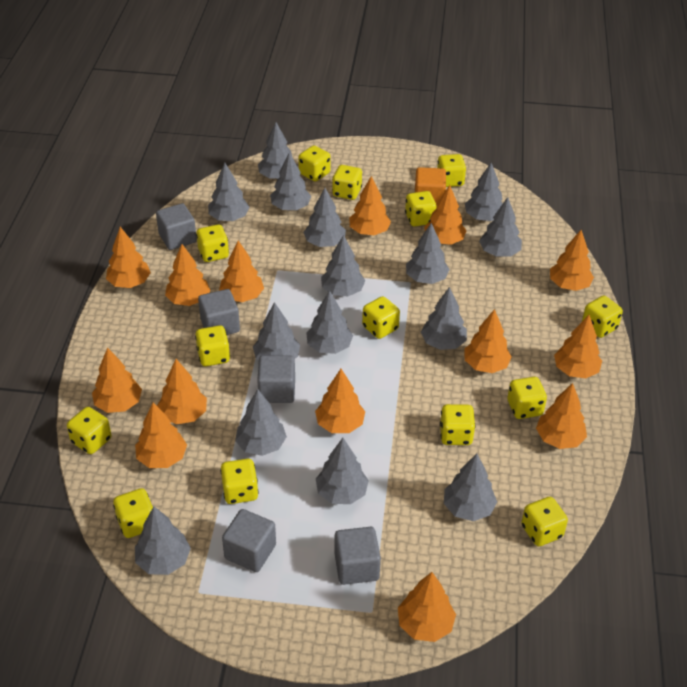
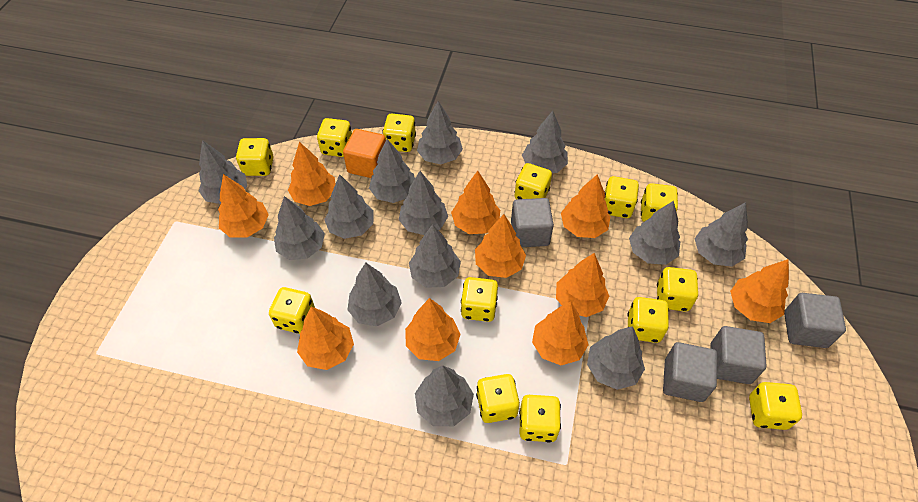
grey cube: [156,203,197,250] [198,289,240,335] [222,509,276,572] [257,355,295,403] [334,527,381,585] = 5 -> [511,198,554,247] [663,342,717,402] [710,326,766,384] [784,293,846,348] = 4
grey tree: [135,507,191,575] [208,163,249,221] [235,389,287,456] [253,302,300,360] [258,122,298,179] [270,152,311,211] [303,188,346,247] [306,290,353,354] [316,438,369,504] [321,235,365,296] [406,223,450,284] [421,287,467,350] [444,453,497,521] [465,163,503,221] [479,197,522,257] = 15 -> [199,140,247,204] [274,196,325,260] [324,174,374,239] [347,262,402,326] [369,139,415,203] [399,171,448,235] [409,224,461,288] [415,365,474,426] [417,101,463,165] [522,111,568,173] [587,326,645,390] [629,201,680,265] [695,202,748,267] = 13
orange tree: [92,347,142,413] [106,227,151,288] [135,402,187,468] [157,359,207,424] [165,244,211,306] [219,240,264,302] [315,369,365,433] [349,176,391,235] [398,572,456,642] [424,185,467,245] [465,309,512,373] [536,383,587,449] [550,230,594,291] [554,315,602,378] = 14 -> [218,174,269,237] [288,142,335,206] [297,306,354,370] [405,298,461,361] [451,171,500,234] [475,214,526,278] [532,302,588,365] [556,253,609,317] [561,174,611,238] [730,259,789,323] = 10
yellow dice: [67,407,111,454] [113,488,153,538] [195,325,230,366] [196,224,229,262] [220,459,259,504] [299,145,331,182] [332,165,362,200] [362,296,400,339] [405,191,436,226] [437,154,466,187] [440,404,475,445] [507,377,547,419] [521,497,568,546] [582,296,623,338] = 14 -> [236,138,274,176] [269,287,315,334] [317,118,352,157] [383,114,416,152] [461,277,498,322] [476,374,520,423] [514,163,552,199] [519,395,561,442] [604,176,639,218] [628,297,669,343] [641,183,678,222] [657,267,698,312] [749,382,802,430] = 13

